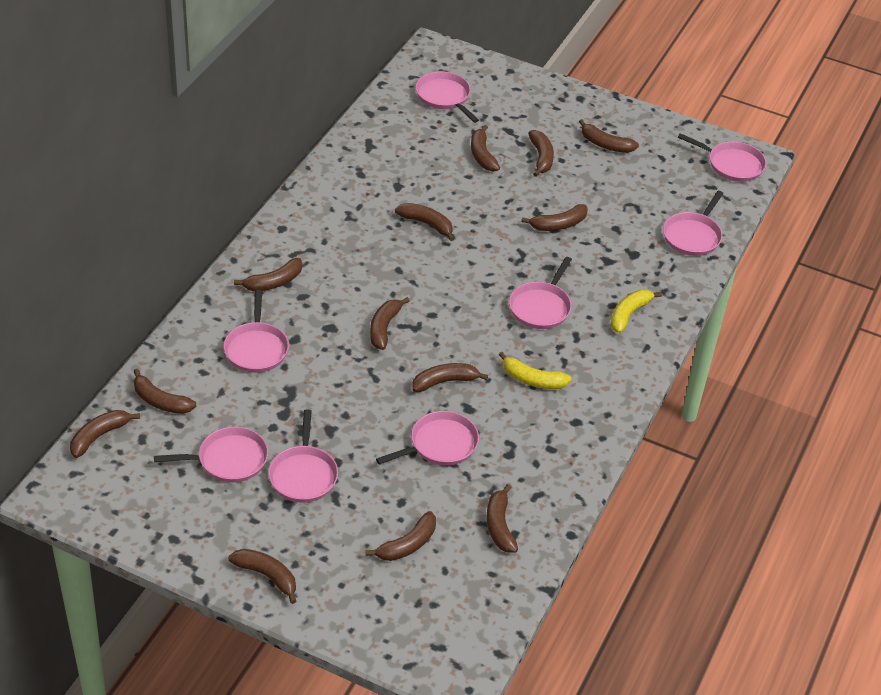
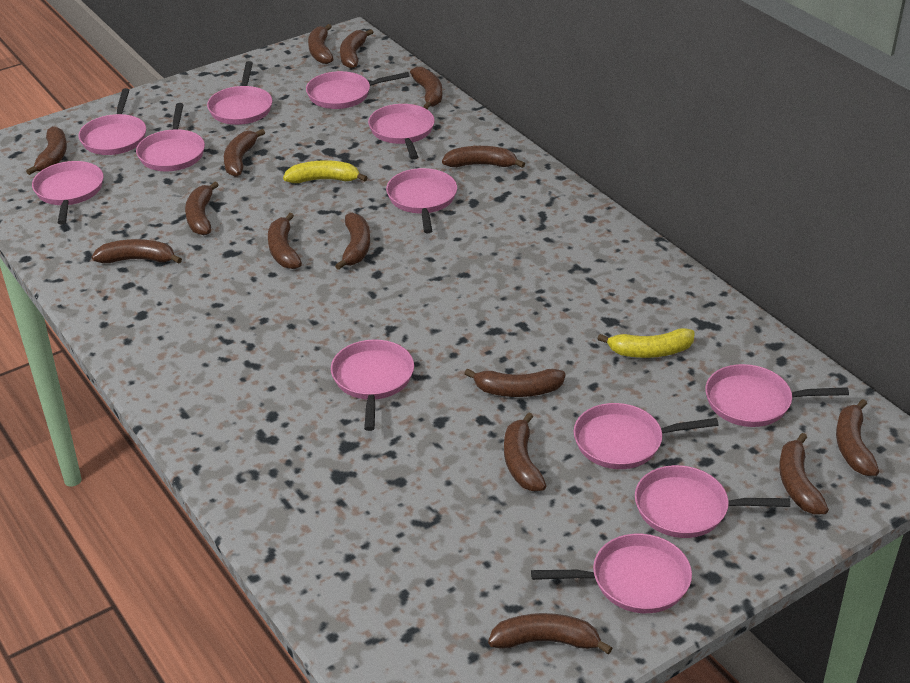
brown banana: [70,410,140,458] [134,369,197,414] [228,549,297,604] [234,258,302,292] [366,511,436,561] [370,297,410,350] [395,203,454,241] [412,363,488,392] [471,125,500,172] [486,484,518,553] [521,204,588,231] [528,130,554,177] [579,119,639,153] = 13 -> [26,126,67,175] [92,239,182,264] [185,182,219,235] [224,129,265,177] [268,213,302,269] [308,24,333,64] [335,213,370,270] [340,29,373,69] [410,67,442,109] [442,146,525,168] [464,368,566,397] [488,613,612,655] [504,412,546,491] [779,433,829,515] [836,399,879,476] = 15
pink pan: [154,427,268,482] [223,290,289,373] [268,409,338,503] [376,411,479,465] [416,71,479,123] [509,257,572,329] [663,191,724,256] [678,133,767,182] = 8 -> [32,161,104,224] [78,88,146,155] [136,103,205,171] [207,61,272,125] [306,71,410,109] [331,339,414,431] [368,104,435,160] [386,168,457,233] [531,534,692,613] [574,403,719,469] [635,465,790,538] [705,364,849,427] = 12

